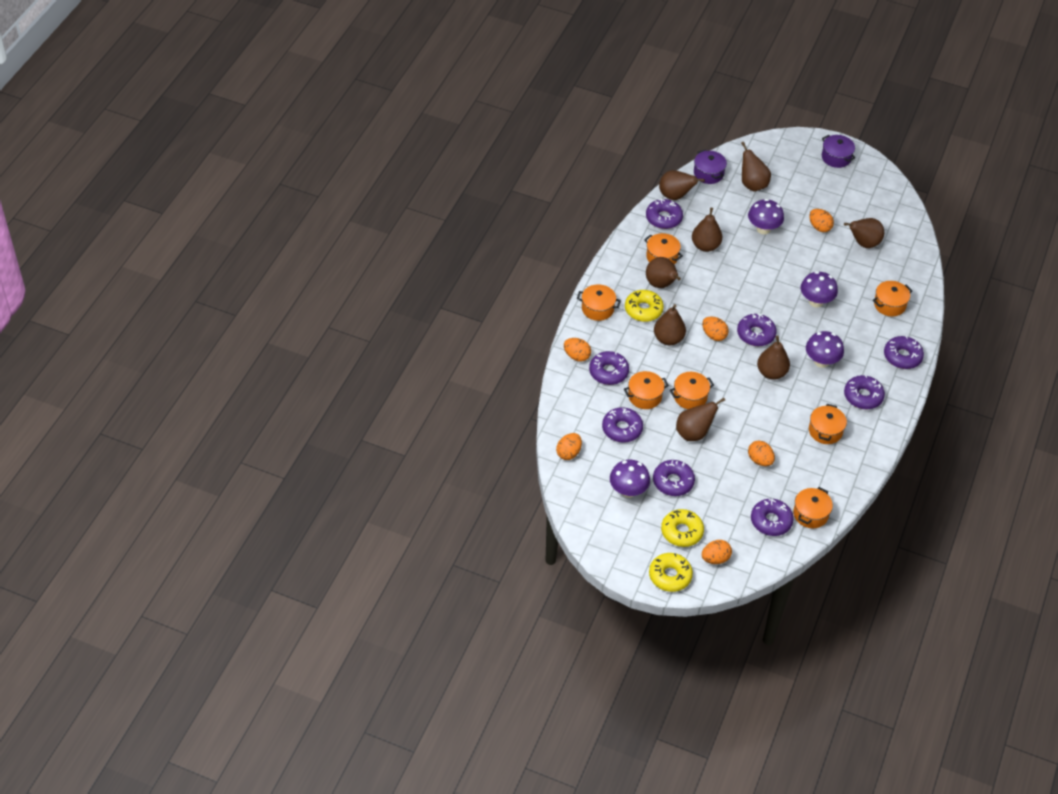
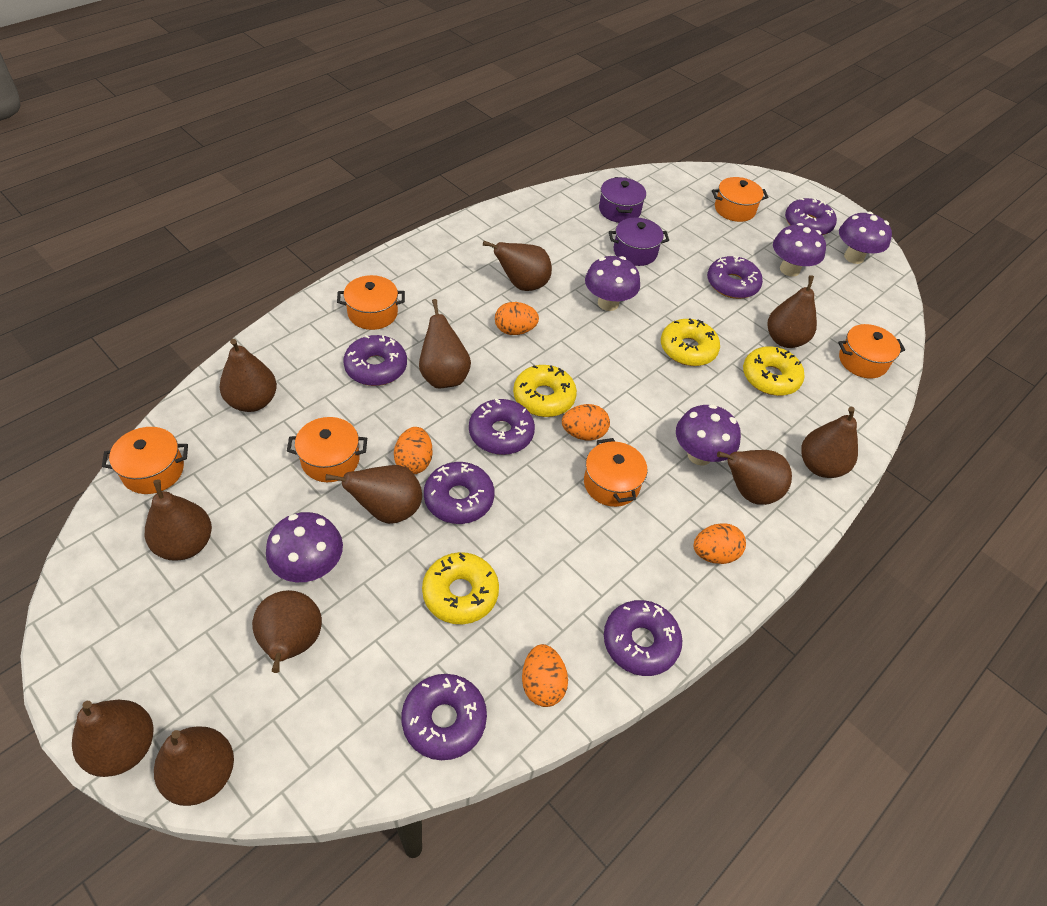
brown pear: [646,257,681,288] [654,304,686,345] [659,170,705,200] [676,398,725,441] [692,208,722,252] [741,142,771,192] [757,335,790,380] [844,218,884,248] = 8 -> [72,700,153,777] [145,480,212,561] [154,726,234,806] [220,339,277,412] [252,590,322,673] [325,465,422,524] [419,299,471,389] [483,241,552,291] [717,450,792,505] [768,275,817,348] [801,407,858,478] = 11
orange egg: [556,433,582,460] [564,338,591,362] [702,316,729,341] [702,540,732,564] [748,440,775,466] [809,209,834,232] = 6 -> [394,427,433,474] [495,302,539,335] [522,644,568,707] [562,404,610,441] [693,523,746,564] = 5
orange pot: [577,284,621,321] [624,371,669,409] [644,233,683,265] [670,372,714,409] [793,487,833,528] [809,404,847,444] [873,281,912,317] = 7 -> [102,427,188,494] [287,417,367,482] [337,275,405,330] [584,438,647,507] [712,177,769,222] [838,324,905,379] = 6
purple donut: [589,351,629,385] [602,407,643,443] [646,199,683,229] [653,460,695,496] [737,314,777,346] [751,499,794,536] [844,375,885,409] [884,336,924,369] = 8 -> [343,335,407,386] [401,674,487,760] [424,462,494,524] [469,399,535,455] [604,600,682,676] [707,256,763,299] [785,198,837,235] = 7
purple mushroom: [610,460,650,498] [748,199,784,234] [801,271,838,307] [806,331,844,368] = 4 -> [266,512,343,582] [585,256,640,311] [676,404,741,465] [773,223,826,277] [839,212,892,264] = 5
yellow donut: [625,290,664,322] [649,553,693,592] [661,509,704,547] = 3 -> [422,552,499,624] [513,365,577,417] [661,318,720,366] [743,347,805,396] = 4

